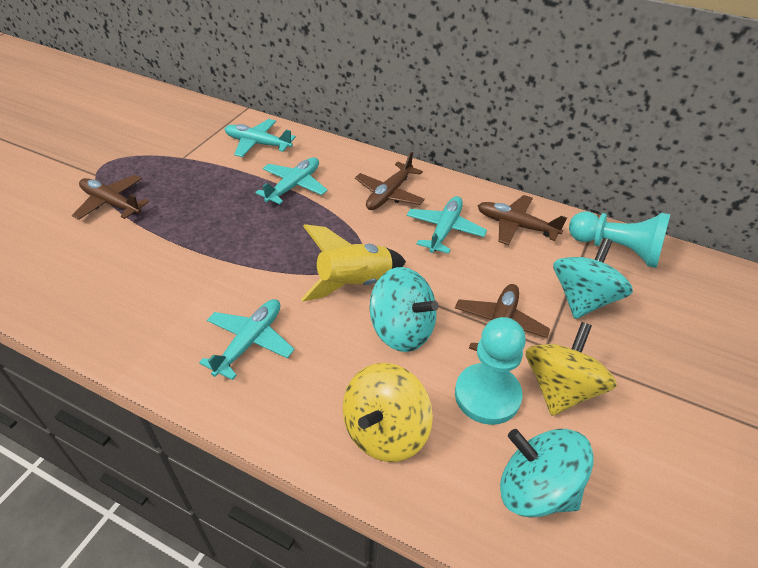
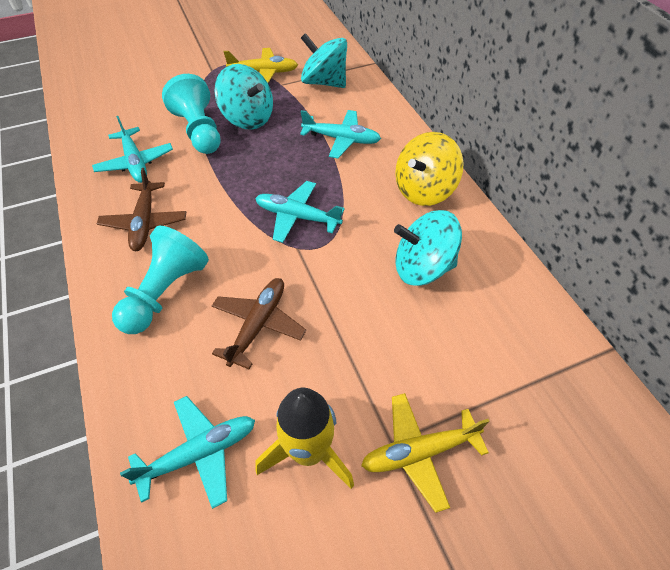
brown plane: [72,175,150,220] [355,152,425,210] [455,284,550,351] [478,195,567,245] = 4 -> [97,168,186,251] [212,278,306,369] = 2
yellow plane: none = 0 -> [223,48,298,83] [361,393,489,513] = 2
yellow spinning top: [343,363,433,462] [525,322,617,416] = 2 -> [395,132,464,206] = 1

